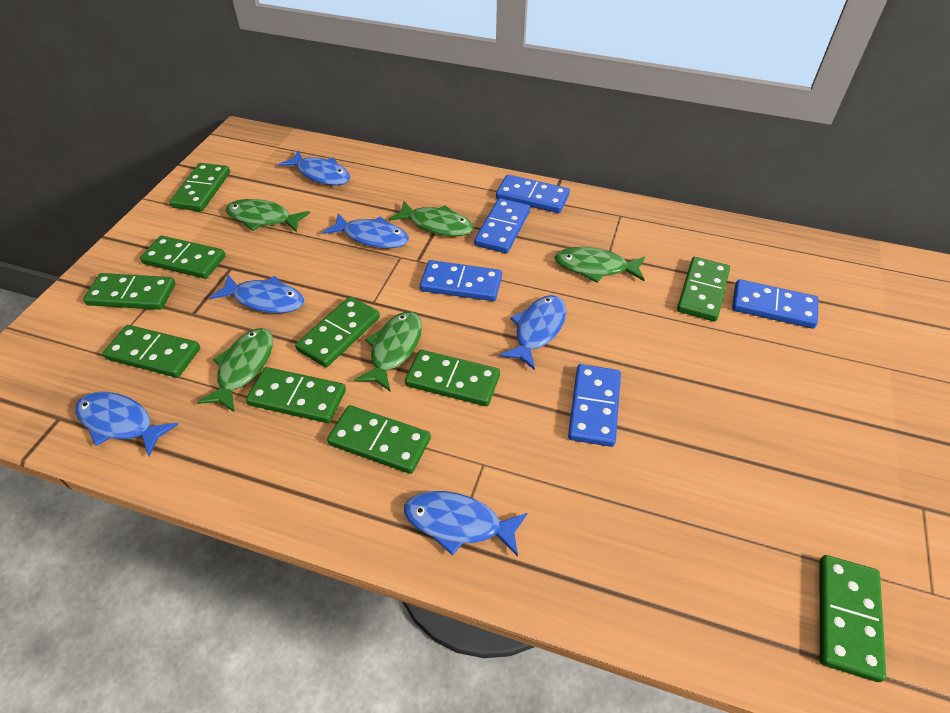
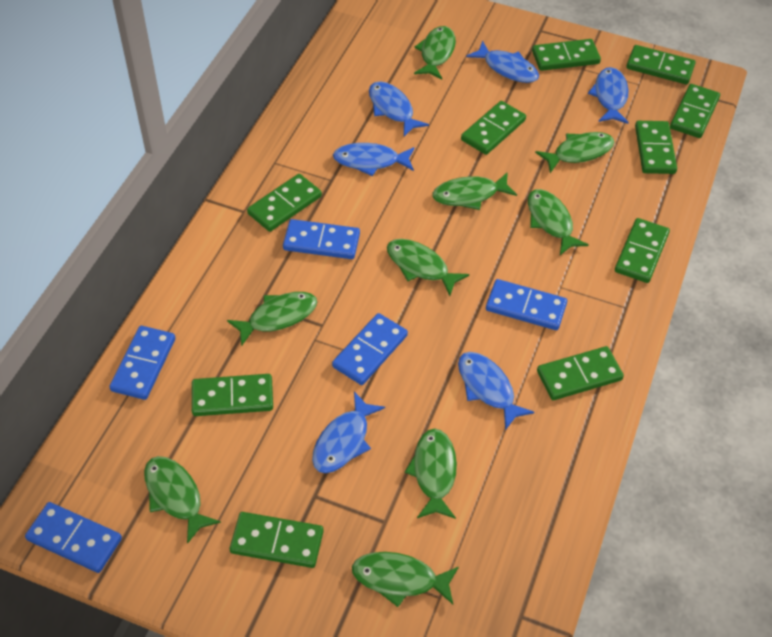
green fish: [197,328,273,413] [226,199,310,233] [354,312,422,392] [389,201,474,236] [555,247,645,283] = 5 -> [144,456,221,544] [227,292,317,346] [352,552,459,607] [387,239,469,296] [405,429,457,519] [414,26,456,79] [432,172,517,210] [528,189,589,255] [535,132,614,173] = 9

